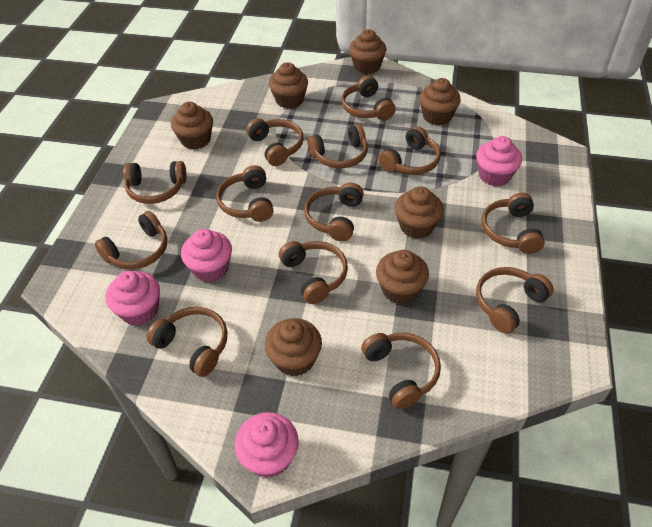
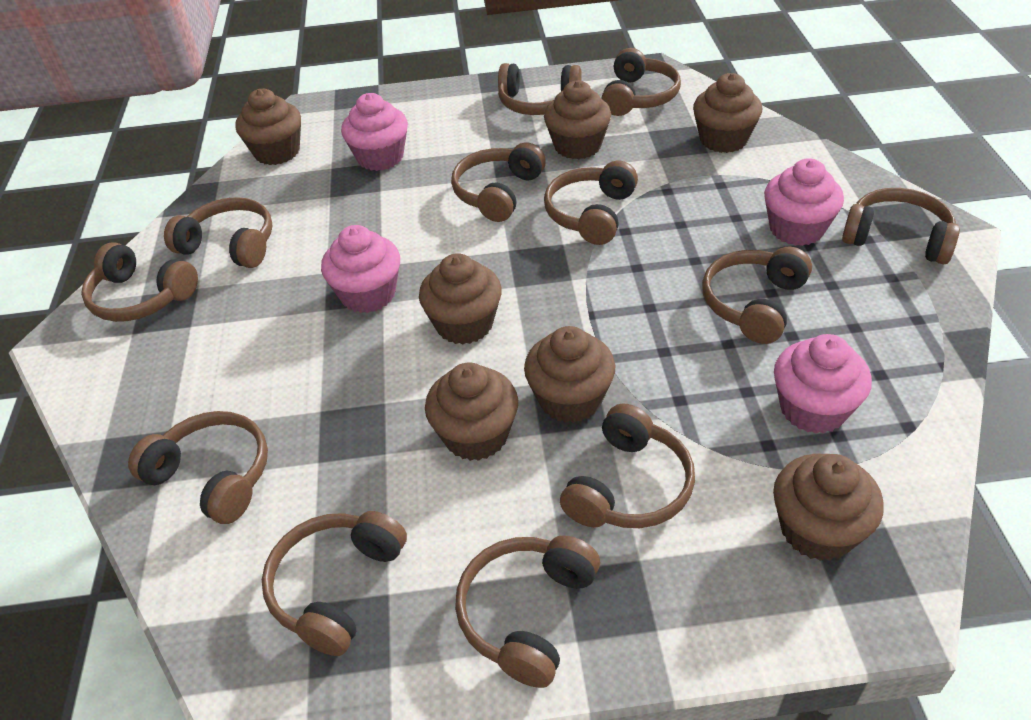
brown headphones: [95,211,167,269] [123,161,186,204] [146,307,227,377] [216,165,274,222] [246,118,304,166] [279,241,348,304] [304,183,364,241] [307,124,368,168] [341,75,396,120] [361,333,441,410] [378,126,441,175] [476,267,553,334] [482,193,545,254] = 13 -> [81,242,198,322] [128,411,268,524] [164,197,273,268] [262,511,407,656] [451,142,546,222] [455,535,600,688] [498,63,582,115] [544,161,638,245] [560,404,695,528] [601,48,681,116] [702,247,812,344] [842,188,960,264] = 12

